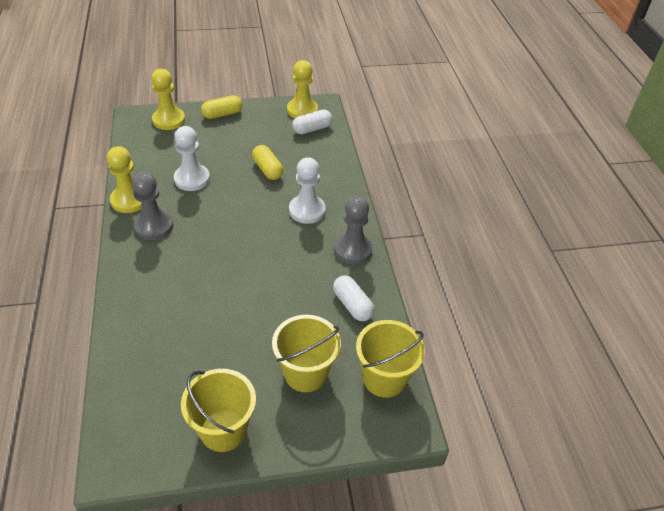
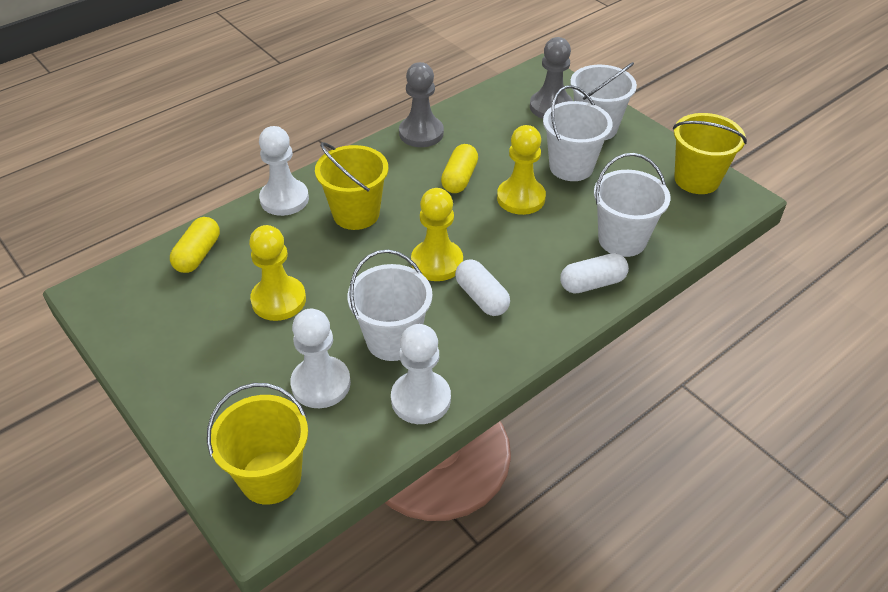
white bucket: none = 0 -> [347,250,432,361] [543,85,613,181] [570,62,637,140] [594,153,671,257] = 4
white pawn: [174,126,210,191] [289,157,326,224] = 2 -> [259,126,309,216] [290,309,351,408] [391,324,451,424] = 3

